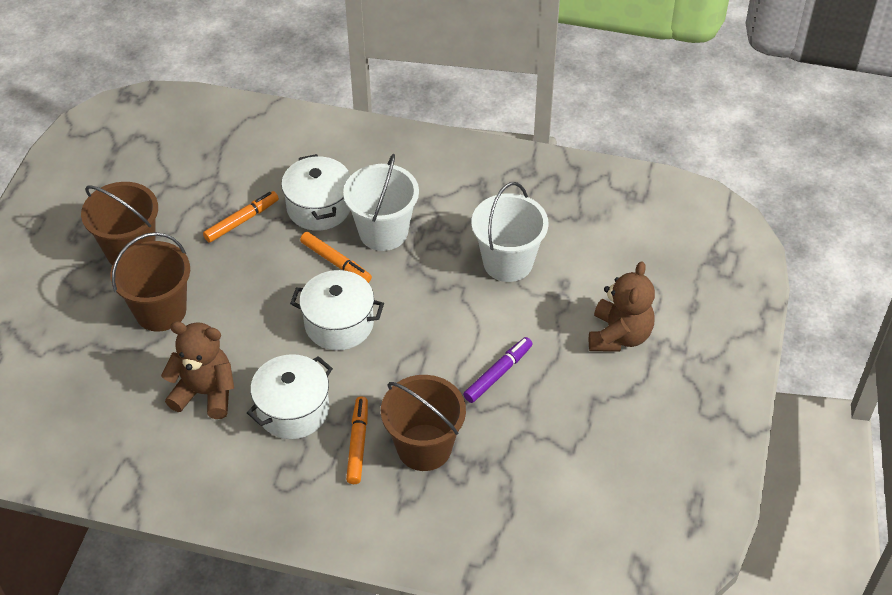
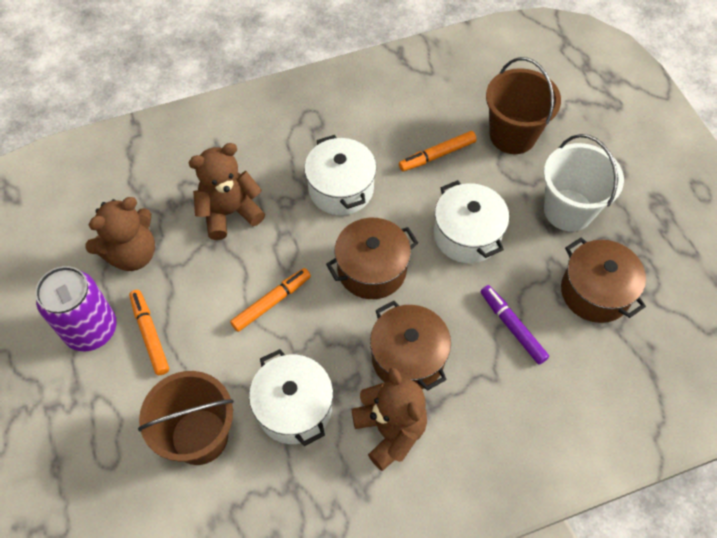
brown bucket: [81,182,158,265] [110,232,190,332] [381,375,466,471] = 3 -> [138,371,234,465] [486,57,561,154] = 2
brown pot: none = 0 -> [326,218,418,299] [370,301,451,391] [561,237,646,323] = 3
brown teddy bear: [161,321,234,419] [589,261,655,352] = 2 -> [86,197,155,271] [188,143,265,240] [352,367,427,471] = 3
purple can: none = 0 -> [35,266,117,351] = 1
white bucket: [343,154,419,251] [472,182,549,282] = 2 -> [544,134,624,232] = 1

